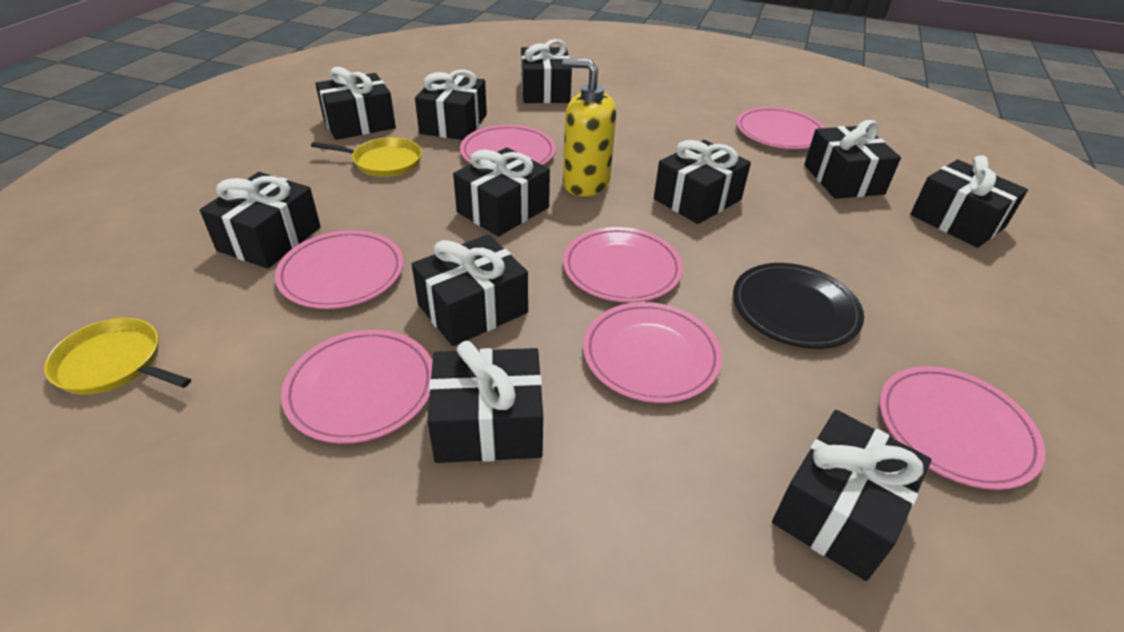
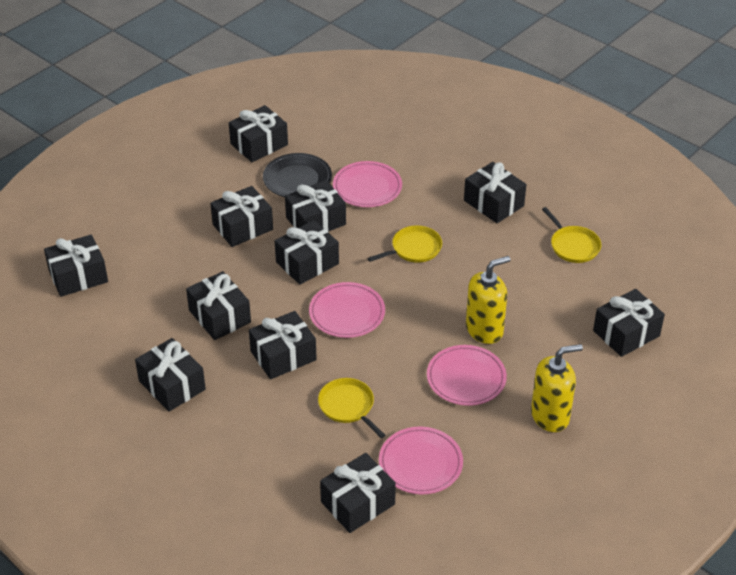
pink plate: [275,230,404,309] [281,330,433,444] [460,125,556,165] [563,227,683,303] [583,302,722,403] [736,107,825,149] [879,366,1045,490] = 7 -> [309,282,385,338] [333,161,402,207] [379,427,463,494] [427,345,507,406] = 4
yellow pan: [44,318,191,394] [311,137,422,177] = 2 -> [318,378,386,438] [367,225,442,263] [542,207,601,263] = 3
yellow soap dispenser: [563,58,616,196] = 1 -> [466,256,510,344] [531,344,583,432] = 2

